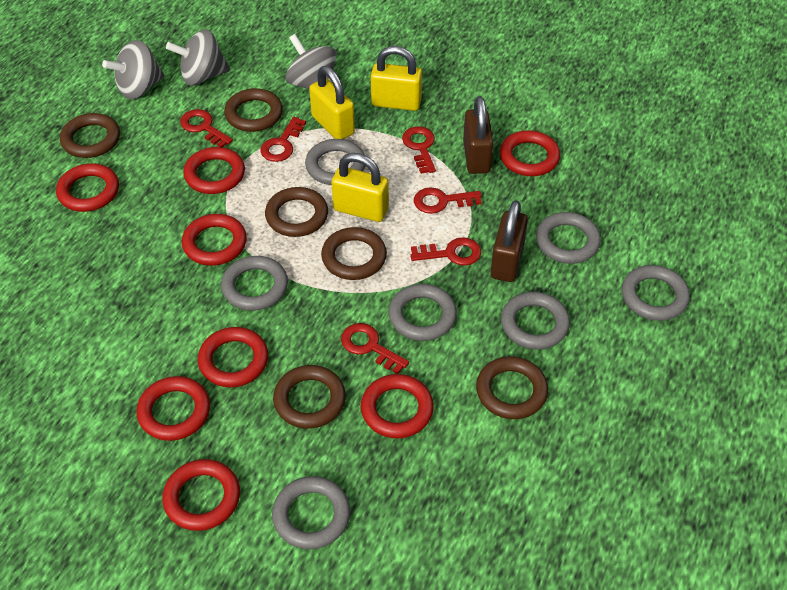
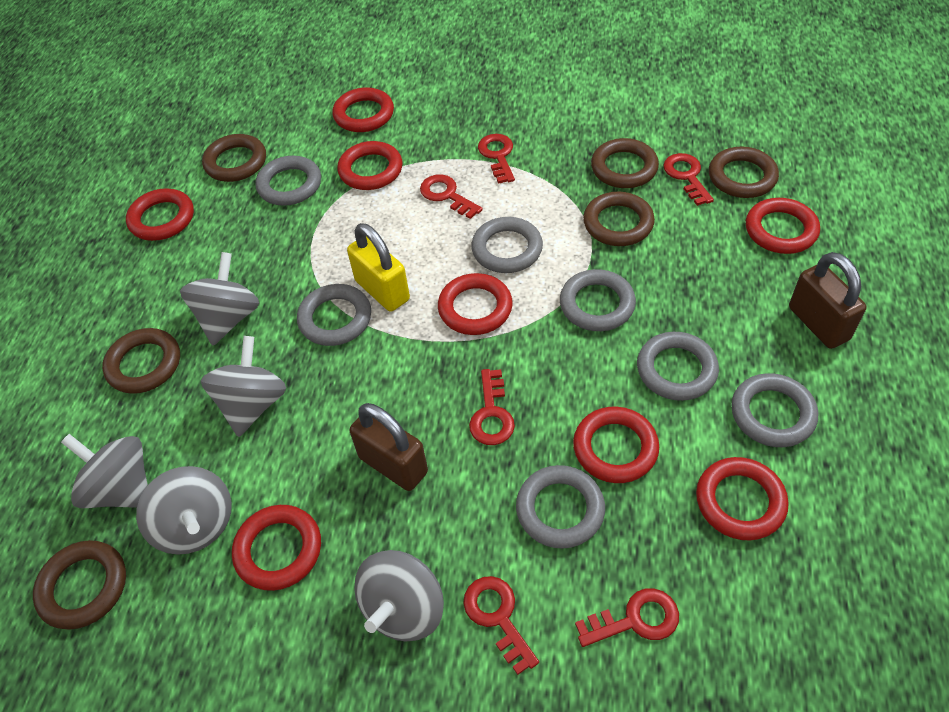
grey spinning top: [102,40,165,99] [166,29,230,85] [286,34,336,89] = 3 -> [61,434,148,508] [136,466,232,555] [180,252,259,345] [201,336,286,437] [354,550,444,642] = 5
yellow padlock: [309,66,355,139] [332,153,389,222] [371,46,422,111] = 3 -> [347,223,410,312] = 1

